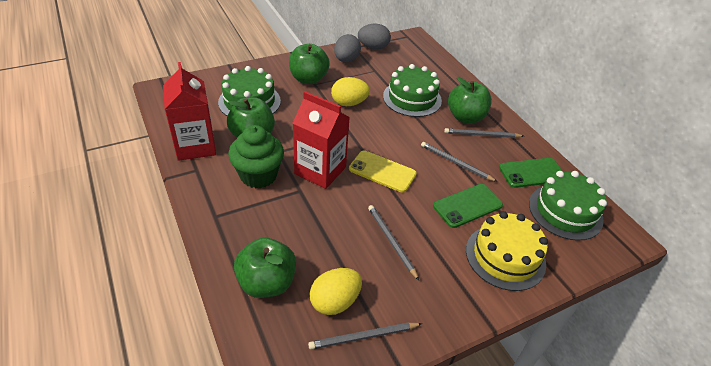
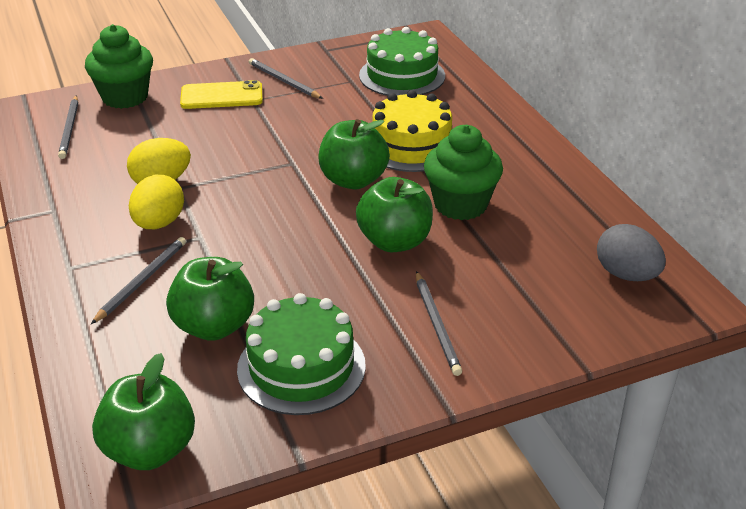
green cake: [218,66,281,116] [383,64,442,117] [529,171,607,241] = 3 -> [237,293,366,415] [359,27,445,96] = 2
green cupcake: [228,125,284,188] = 1 -> [85,24,153,109] [424,125,503,220] = 2
green phone: [433,184,503,228] [499,158,563,188] = 2 -> none = 0
grey egg: [334,34,361,62] [358,23,391,50] = 2 -> [597,224,666,281] = 1
red carton: [163,62,216,161] [293,91,350,189] = 2 -> none = 0

